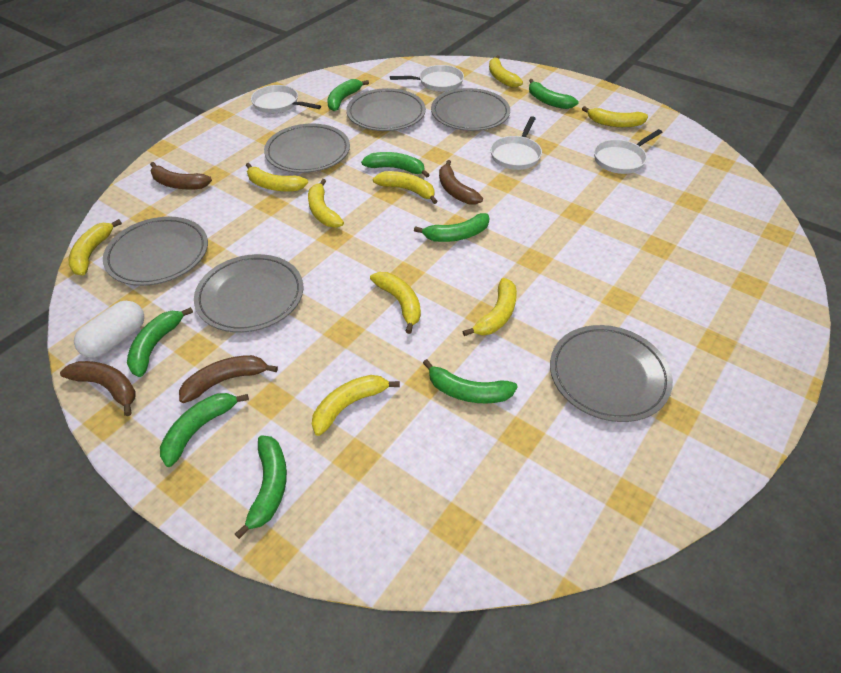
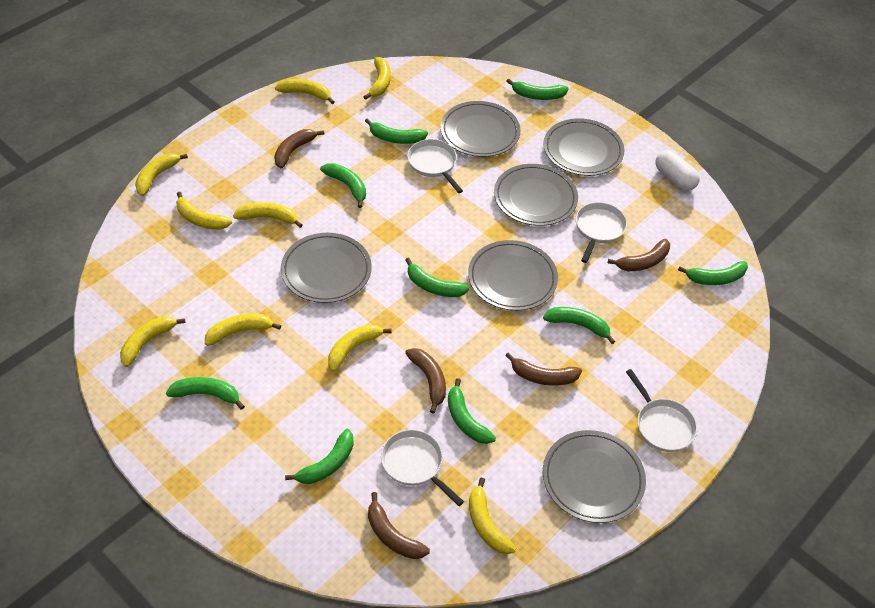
brown banana: [60,361,136,416] [150,162,212,190] [179,355,278,403] [439,160,483,204] = 4 -> [274,129,324,168] [368,492,430,559] [405,348,446,414] [505,353,582,386] [608,239,670,271] = 5
green banana: [127,307,193,377] [160,393,249,467] [235,435,287,539] [327,79,369,111] [361,152,430,178] [414,213,489,242] [423,359,518,403] [529,79,579,109] = 8 -> [166,377,245,410] [285,429,354,484] [320,163,366,208] [365,118,428,144] [405,258,469,297] [448,378,496,444] [506,79,569,100] [543,307,615,344] [678,261,748,285] = 9

